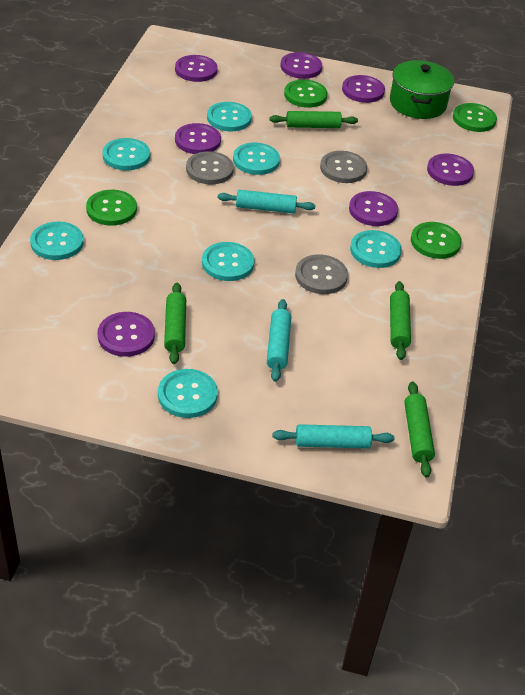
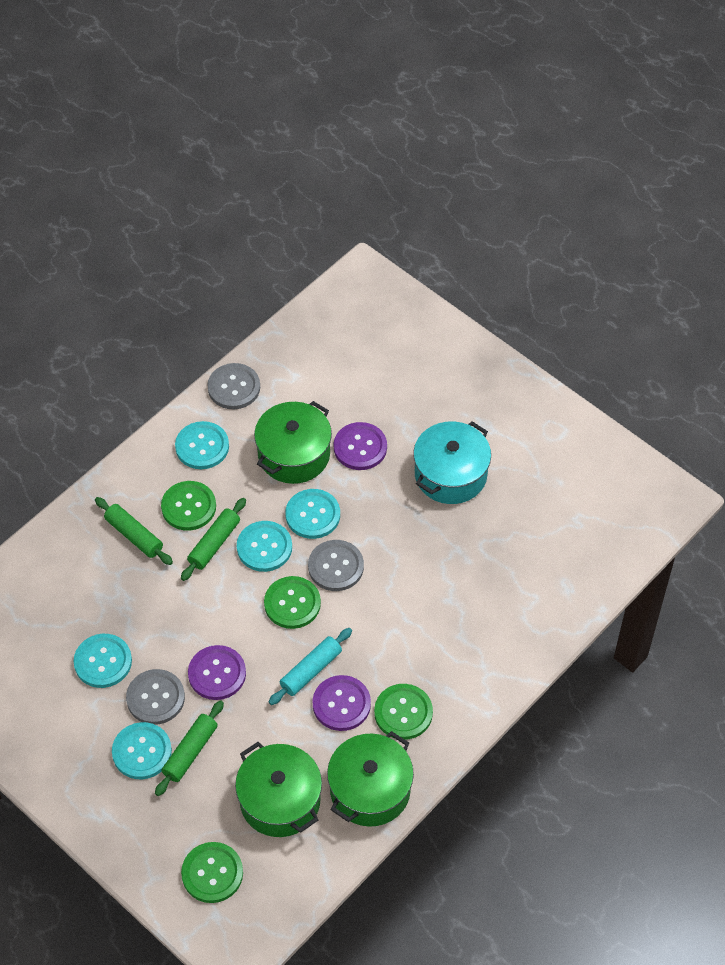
green pot: [390,60,454,119] = 1 -> [235,742,322,837] [254,401,332,484] [327,731,414,827] = 3
green rolling pin: [164,283,186,364] [270,111,358,128] [390,281,411,360] [404,381,435,478] = 4 -> [95,497,173,565] [155,700,224,796] [181,498,246,581] = 3
purple button: [98,312,155,357] [175,55,217,82] [175,123,221,154] [281,52,322,79] [342,75,385,103] [349,191,398,226] [427,154,474,186] = 7 -> [188,645,246,700] [313,675,371,731] [334,422,387,470] = 3
turquoise button: [30,222,84,260] [103,138,150,170] [158,369,218,418] [202,242,254,281] [207,102,252,131] [233,143,280,175] [350,230,402,268] = 7 -> [73,634,132,688] [112,722,172,779] [175,421,229,469] [237,521,292,572] [285,489,340,539] = 5
turquoise pot: none = 0 -> [413,421,491,504] = 1
turquoise rolling pin: [218,190,315,214] [267,299,291,382] [273,424,395,448] = 3 -> [269,628,352,705] = 1

